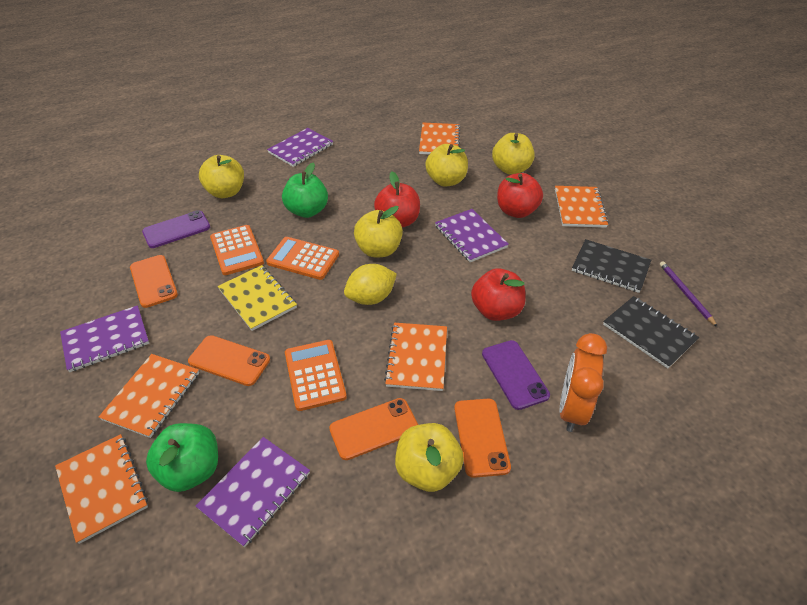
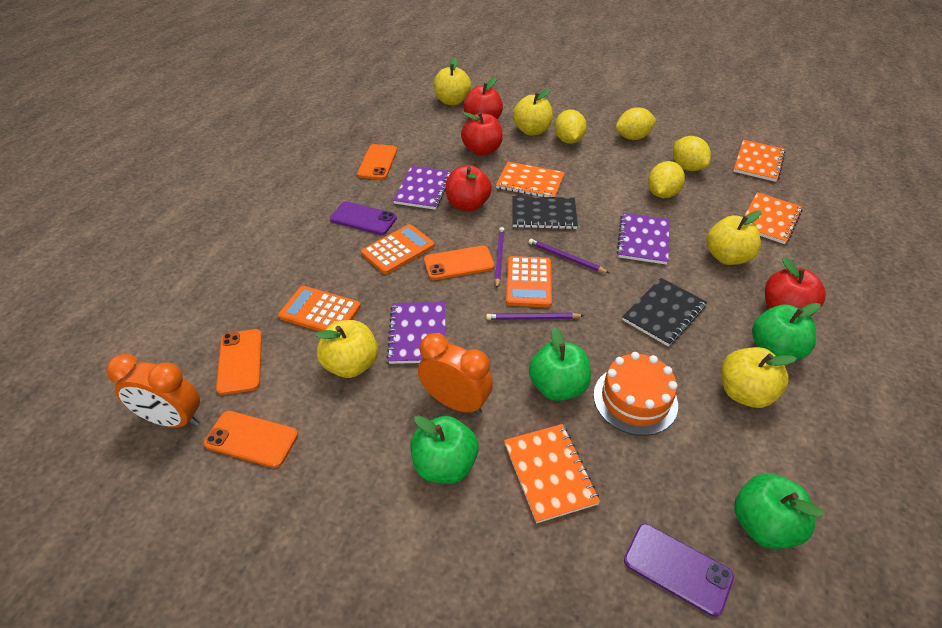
green apple: [146,423,218,492] [282,162,328,218] = 2 -> [411,415,479,484] [529,327,591,401] [734,474,824,549] [752,303,820,360] = 4
orange cake: none = 0 -> [593,352,678,436] = 1
orange clock: [560,333,607,432] = 1 -> [106,354,200,428] [418,333,493,415] = 2
orange notebook: [55,434,148,544] [99,354,199,438] [384,323,447,391] [419,123,460,154] [555,186,609,228] = 5 -> [496,162,565,197] [504,424,600,523] [733,140,786,182] [745,192,803,244] = 4
purple notebook: [60,305,149,372] [196,437,310,547] [267,128,333,167] [435,209,509,262] = 4 -> [387,302,445,364] [393,166,452,210] [617,213,669,265] = 3
purple pencil: [660,261,717,327] = 1 -> [486,313,584,320] [495,227,504,288] [528,239,609,273] = 3
red apple: [374,171,420,227] [471,268,526,321] [497,173,543,218] = 3 -> [446,165,492,211] [461,112,503,156] [463,77,503,119] [765,257,826,316] = 4
yellow lemon: [344,264,397,305] = 1 -> [555,110,587,144] [616,107,656,140] [648,161,685,198] [673,136,711,171] = 4
yellow notebook: [218,265,297,331] = 1 -> none = 0

